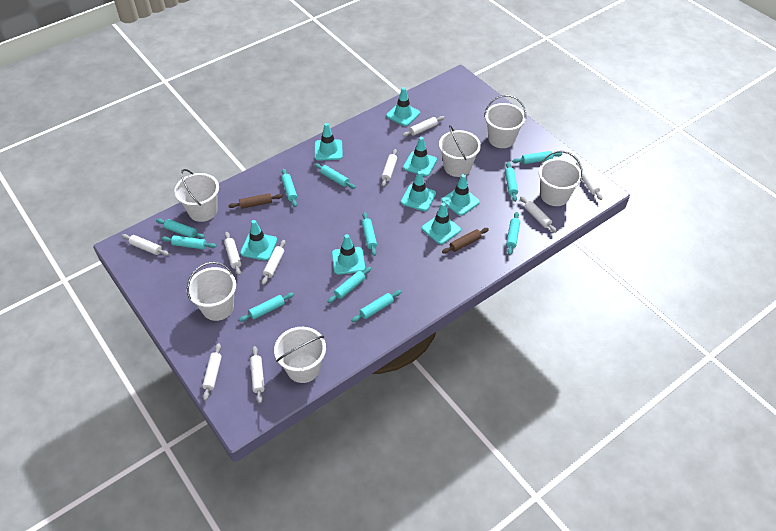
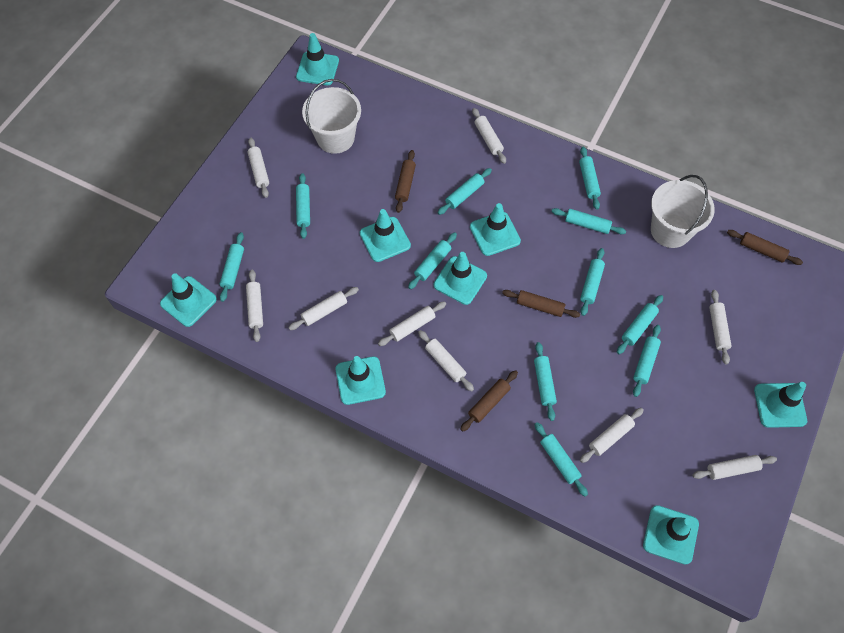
brown rolling pin: [228,193,283,209] [442,228,489,254] = 2 -> [395,150,416,213] [460,370,518,432] [502,290,580,318] [727,230,803,265] = 4
white bucket: [174,169,219,222] [187,262,236,321] [274,327,326,383] [439,125,481,177] [484,95,526,148] [539,151,583,206] = 6 -> [302,79,361,154] [651,175,715,248] = 2

